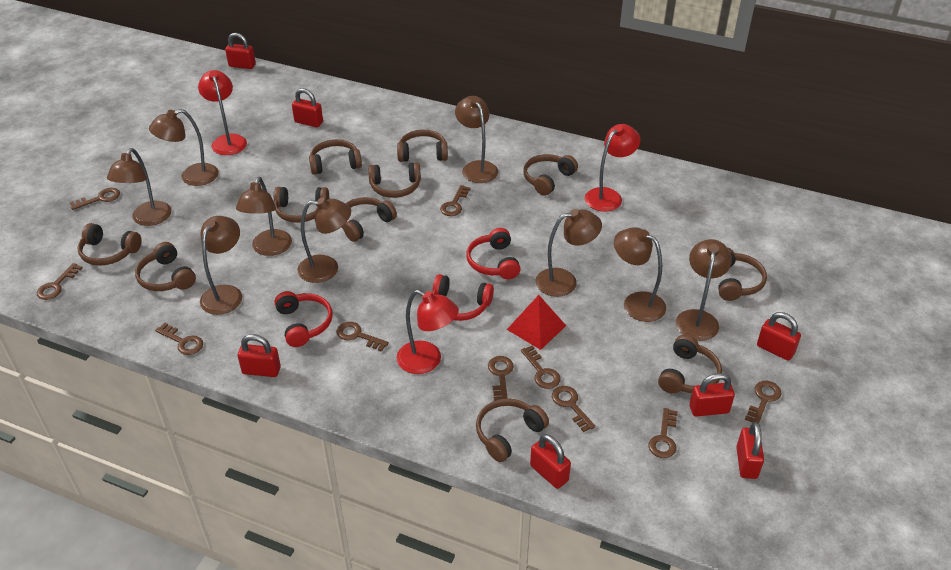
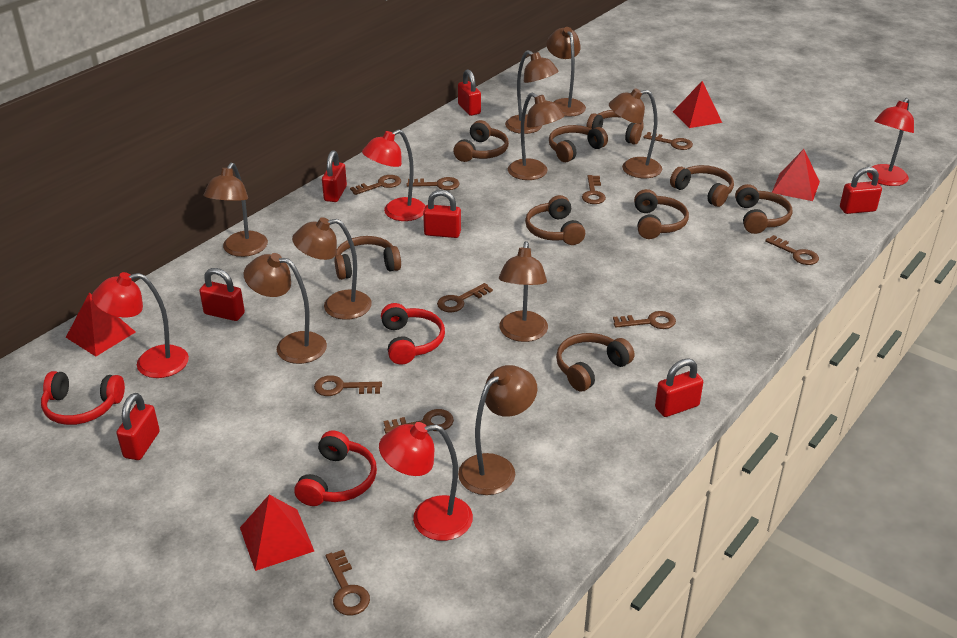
brown headphones: [77,223,141,266] [135,242,196,291] [274,187,329,223] [309,139,362,175] [341,197,397,242] [368,162,421,198] [397,130,448,162] [476,398,549,462] [523,154,578,196] [658,335,722,394] [718,247,767,301] = 11 -> [334,236,401,280] [453,120,509,162] [525,195,585,245] [549,125,608,162] [556,333,635,392] [586,110,644,145] [634,189,689,239] [670,165,734,207] [735,184,793,234] = 9
red lamp: [198,70,247,155] [396,290,459,374] [585,124,640,212] = 3 -> [92,272,189,378] [362,129,426,221] [379,422,473,541] [867,98,914,186] = 4
red pyramid: [507,295,566,350] = 1 -> [66,292,135,356] [240,495,314,571] [673,81,722,128] [772,149,820,201] = 4

